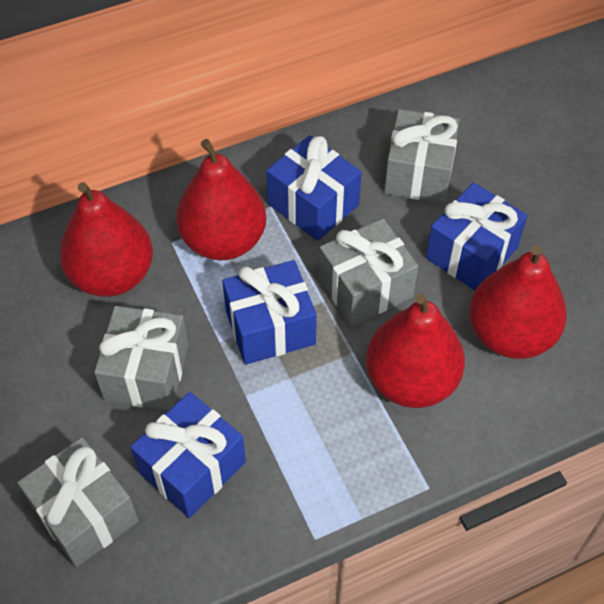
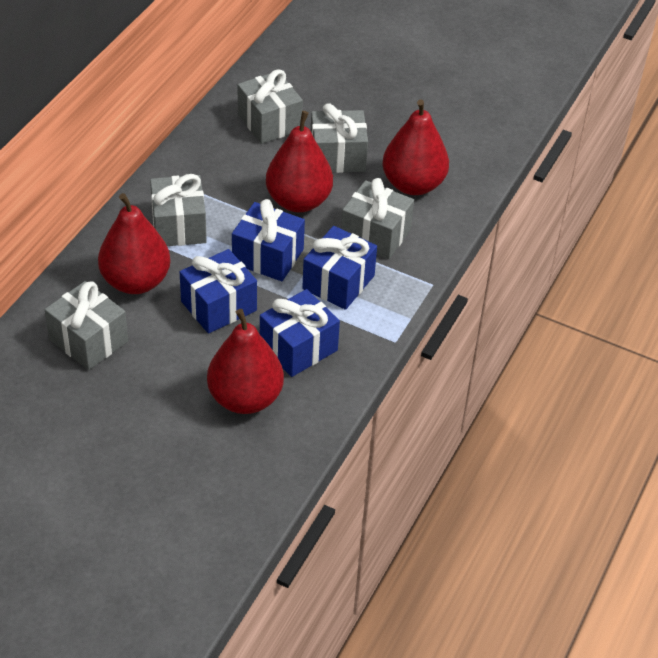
grey gift: [17,437,139,568] [94,306,188,411] [319,218,418,326] [384,109,460,203] = 4 -> [45,281,128,370] [150,174,207,246] [238,69,303,144] [311,103,368,173] [341,178,414,259] = 5

